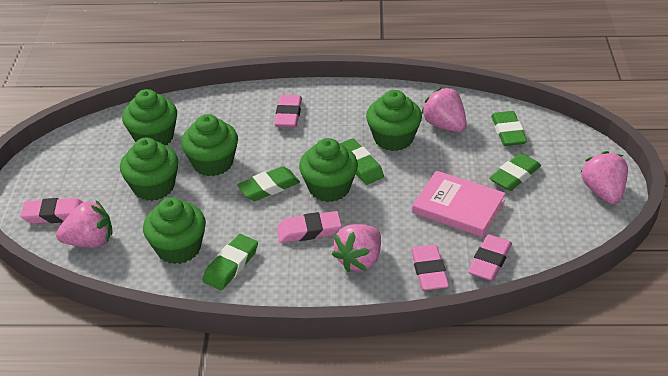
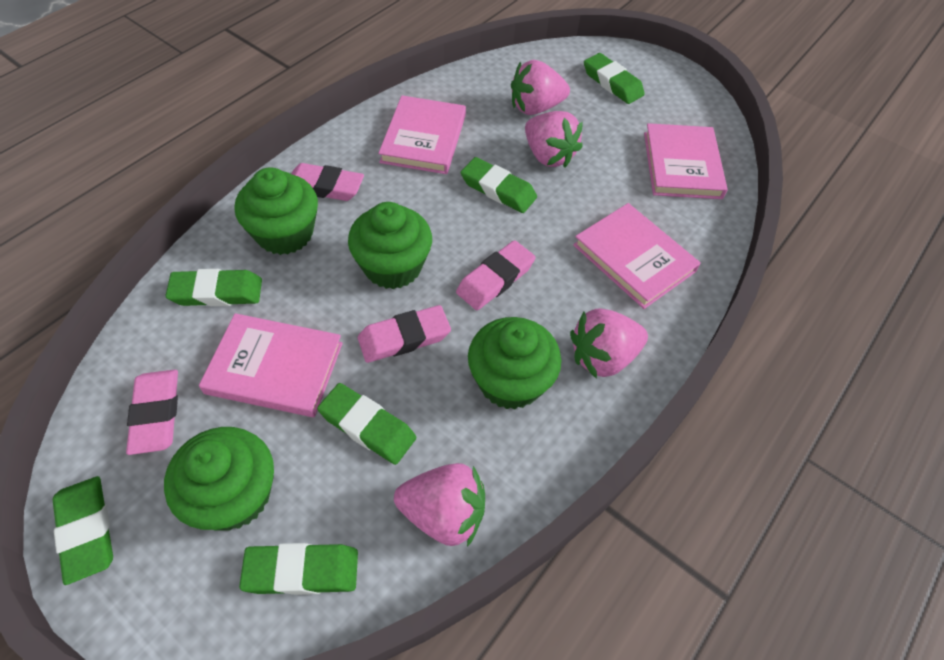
green cupcake: [120,138,178,201] [122,89,177,145] [143,197,206,264] [181,114,238,176] [299,138,358,202] [366,90,422,151] = 6 -> [164,427,274,530] [235,167,318,255] [348,202,432,289] [468,317,561,409] = 4
green eraser: [203,234,258,290] [237,166,300,201] [340,138,384,185] [489,153,541,191] [491,111,527,146] = 5 -> [53,476,113,585] [165,269,262,306] [239,543,358,595] [317,383,416,465] [461,157,537,213] [584,53,645,104] = 6
pink book: [412,171,506,237] = 1 -> [199,313,343,417] [378,95,466,174] [573,203,701,309] [644,123,728,199] = 4
pink eraser: [21,198,83,224] [274,95,302,128] [277,211,342,243] [411,245,449,291] [468,235,512,281] = 5 -> [126,370,178,455] [291,163,364,201] [358,305,451,363] [456,240,536,310] = 4

